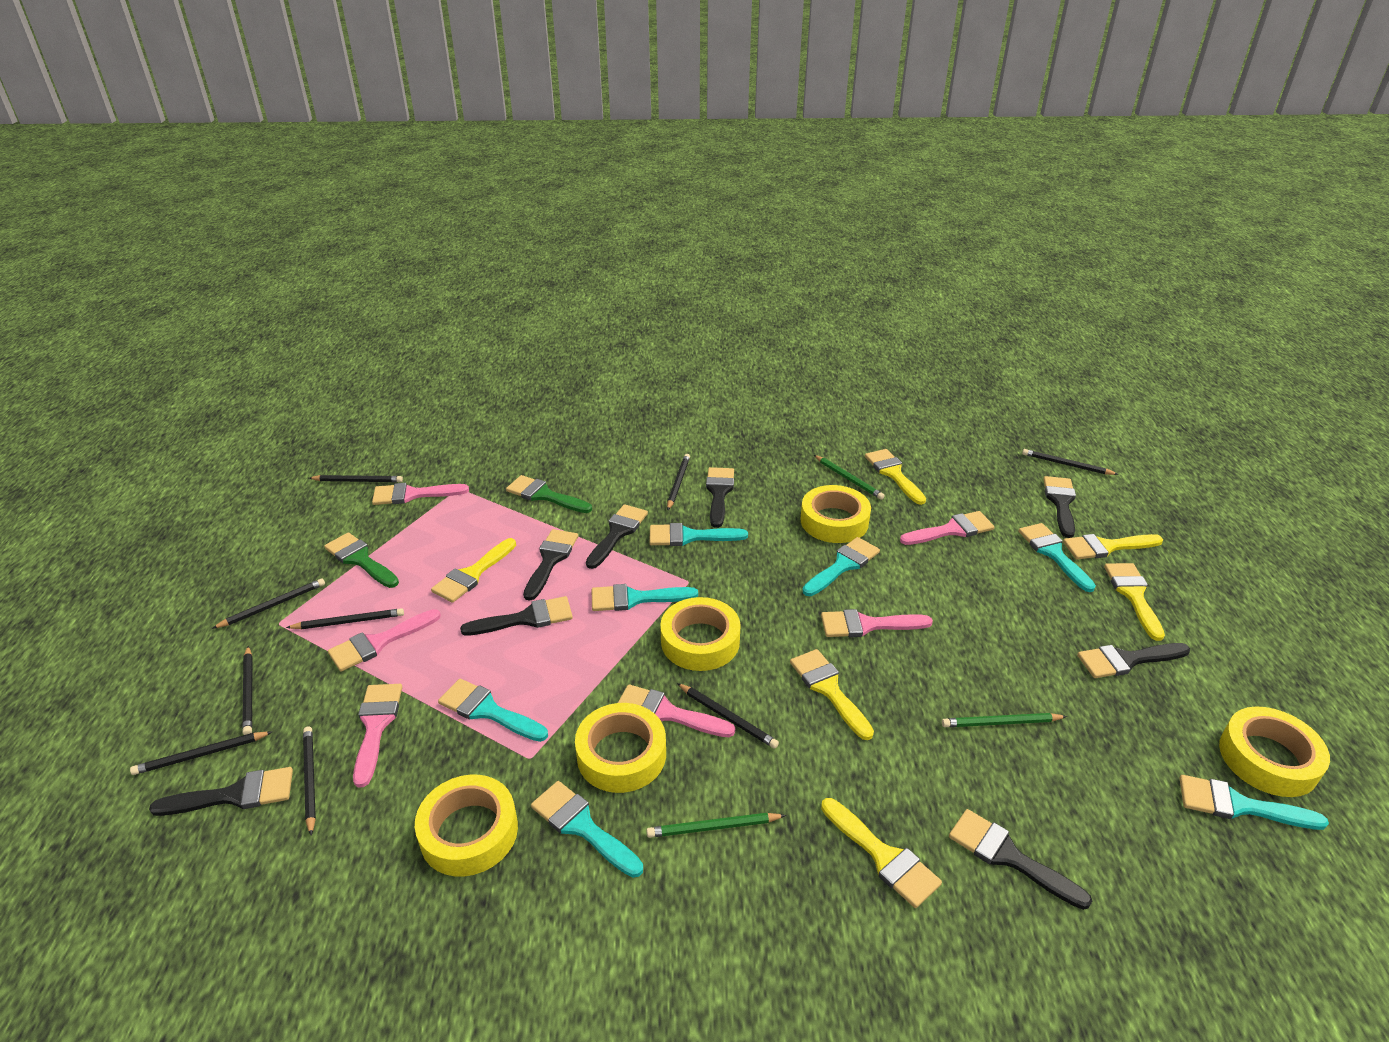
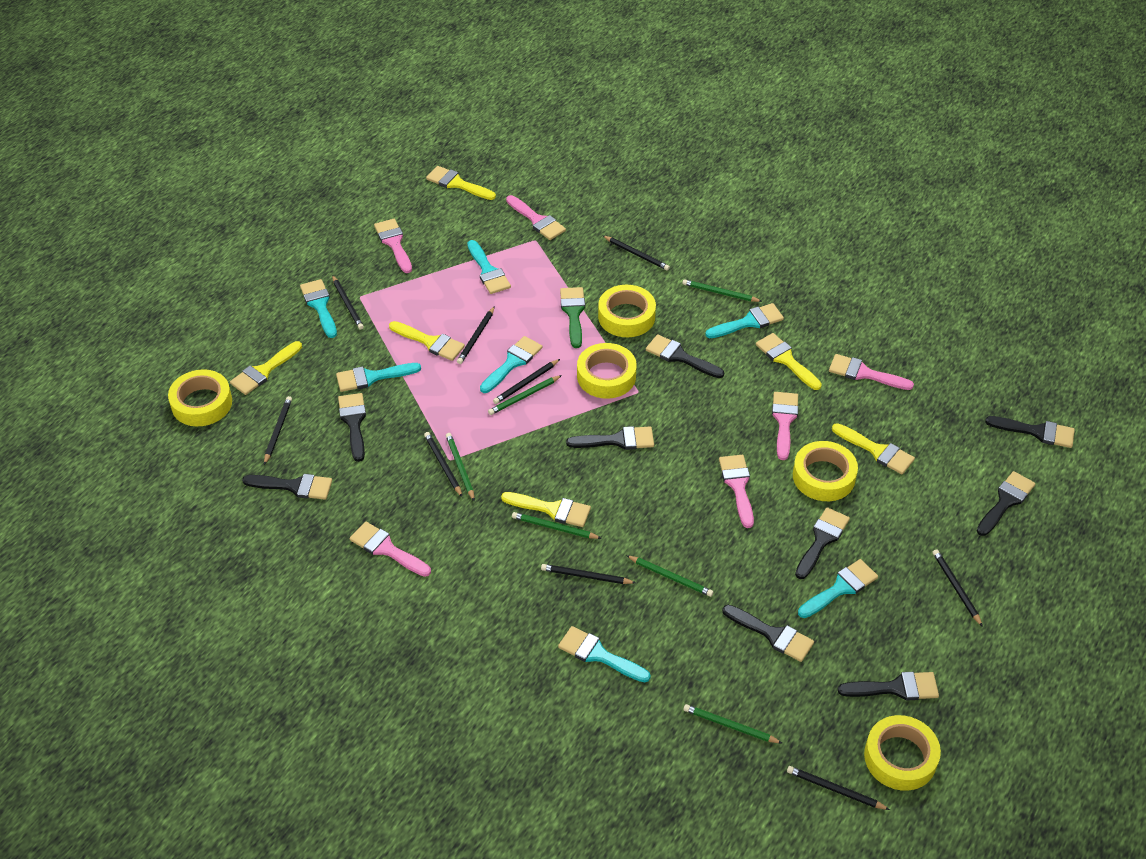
black brush: [149,767,293,816] [460,596,573,636] [523,529,578,600] [586,504,648,569] [706,467,734,528] [949,809,1092,910] [1043,476,1076,538] [1077,643,1190,678] = 8 -> [242,474,332,500] [338,393,366,462] [566,426,654,450] [646,334,724,378] [722,605,814,662] [795,507,850,579] [838,672,939,700] [977,471,1035,536] [985,416,1075,448] = 9
green brush: [324,532,399,588] [506,475,592,513] = 2 -> [560,287,585,348] = 1
green pencil: [646,813,786,838] [814,455,885,500] [942,713,1067,727] = 3 -> [446,433,475,501] [488,375,562,415] [512,512,602,539] [626,555,713,597] [682,279,763,302] [684,704,782,743] = 6

